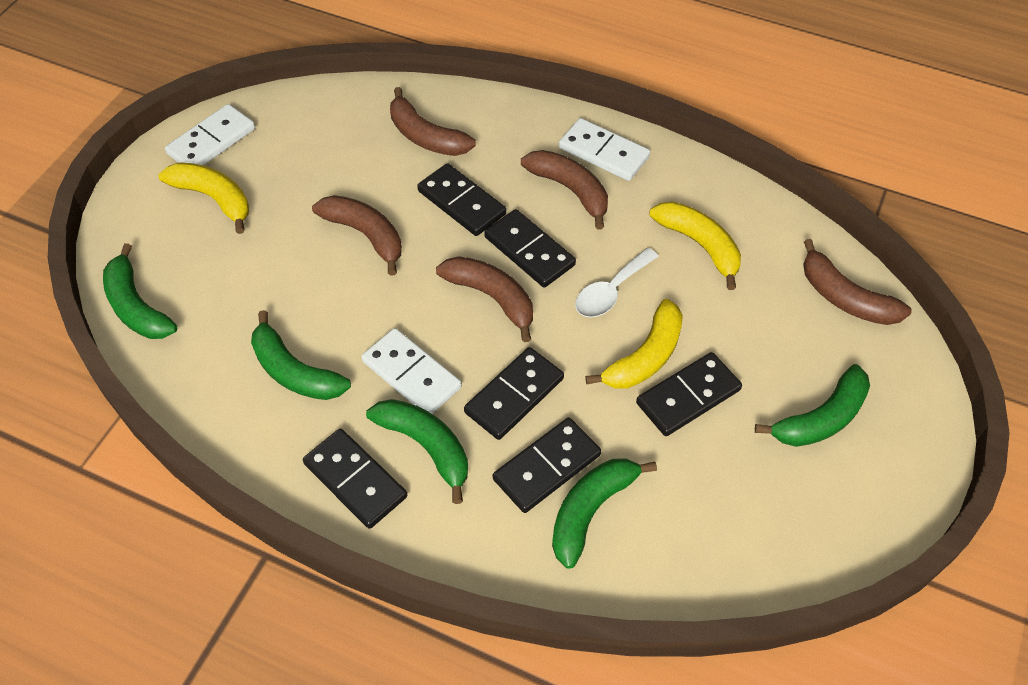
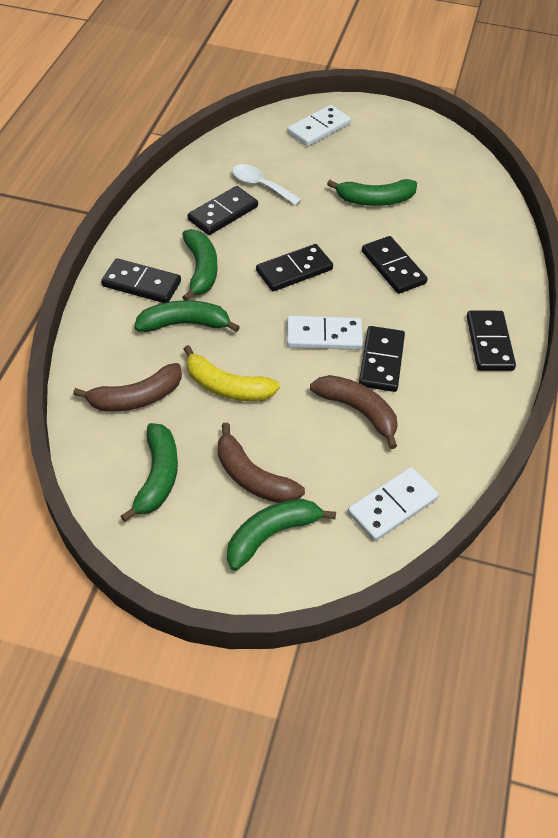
brown banana: [312,195,402,276] [390,87,476,156] [436,256,533,342] [521,150,608,230] [803,239,912,325] = 5 -> [73,363,182,412] [218,422,305,503] [310,375,398,449] = 3
yellow banana: [158,162,249,234] [585,299,683,389] [649,202,741,290] = 3 -> [184,345,280,401] = 1

